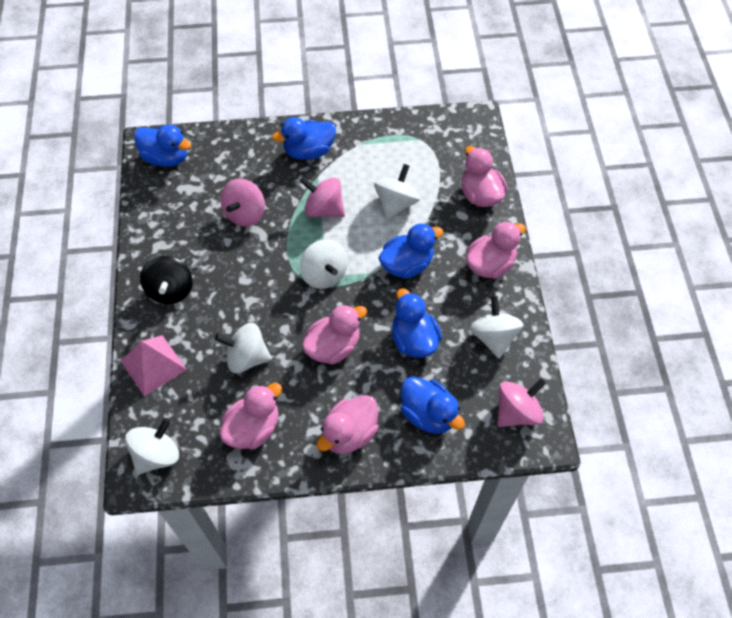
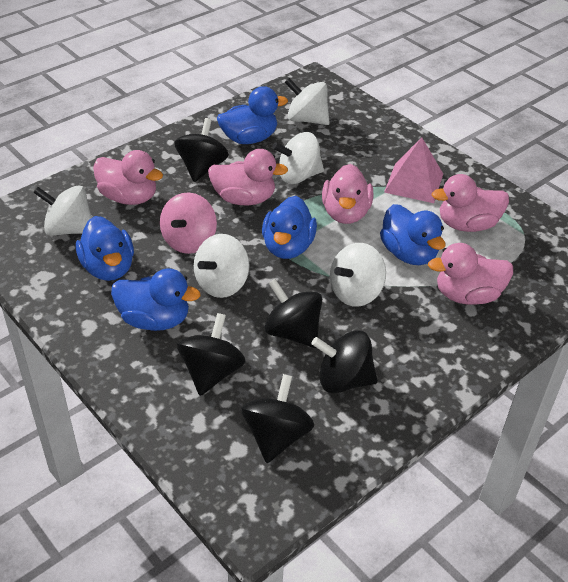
black spinning top: [140,256,193,304] = 1 -> [174,118,229,182] [177,313,246,396] [241,374,314,463] [265,279,322,348] [312,331,378,393] = 5
pink spinning top: [221,179,265,227] [300,177,345,217] [497,378,546,427] = 3 -> [160,192,217,254] = 1

